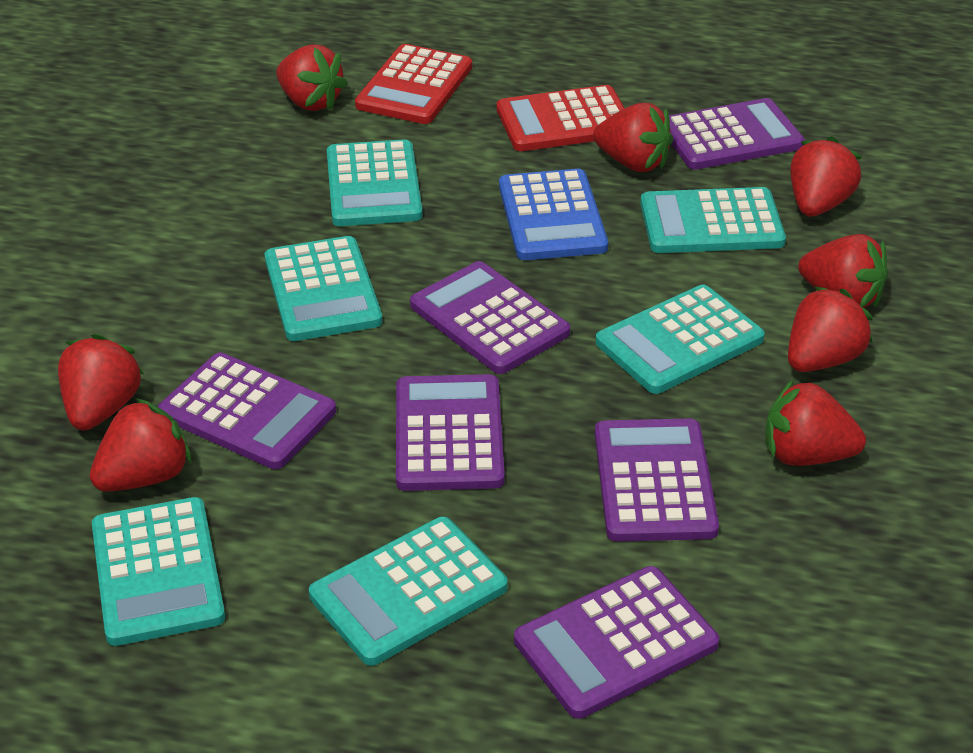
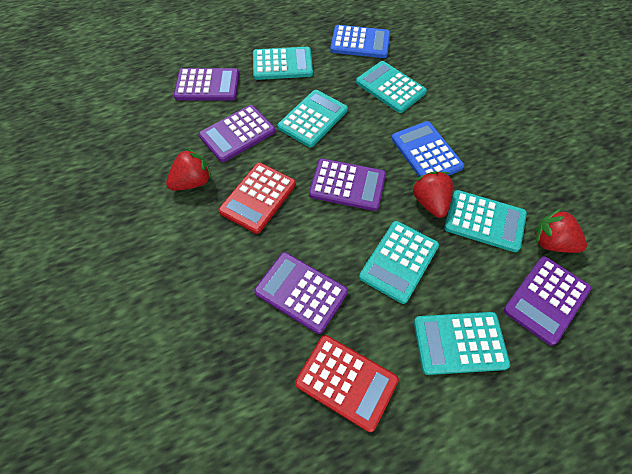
blue calculator: [499,169,608,260] = 1 -> [330,25,390,58] [392,121,464,177] = 2
purple calculator: [158,353,336,469] [396,374,505,491] [410,261,570,374] [514,566,719,719] [595,418,719,542] [669,98,805,170] = 6 -> [174,68,239,101] [199,105,275,162] [254,252,348,334] [309,159,386,211] [503,256,591,346] = 5
red strawberry: [58,334,144,431] [90,398,192,492] [276,44,348,111] [593,103,673,172] [765,379,866,466] [788,286,873,372] [790,136,862,217] [798,234,888,308] = 8 -> [166,148,212,191] [412,171,453,218] [535,208,587,253] = 3

